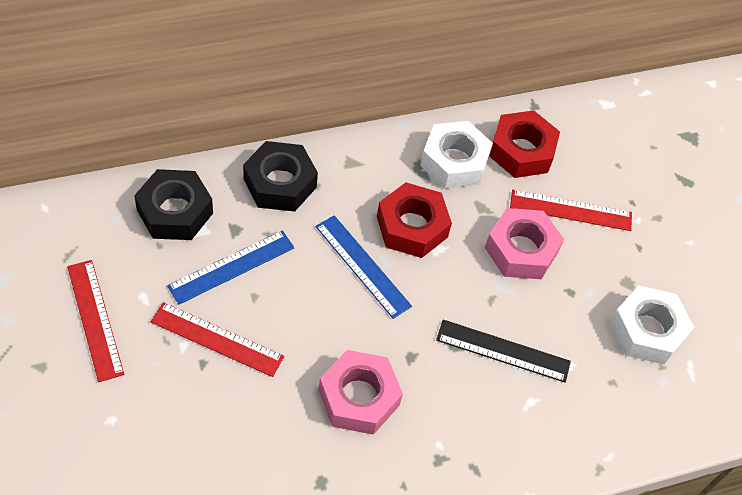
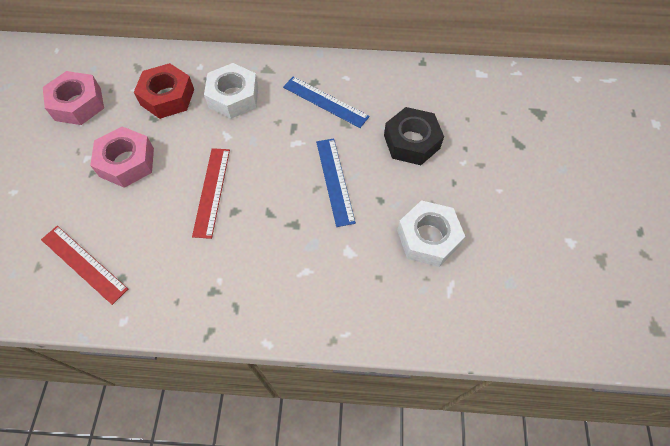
black nut: [134,169,213,240] [243,141,318,212] = 2 -> [384,107,444,165] = 1
black ruler: [436,320,571,383] = 1 -> none = 0
red nut: [377,183,452,258] [489,110,560,178] = 2 -> [134,63,194,119] = 1
red ruler: [67,260,124,382] [151,302,284,377] [510,190,632,231] = 3 -> [41,226,128,305] [192,148,230,239] = 2

